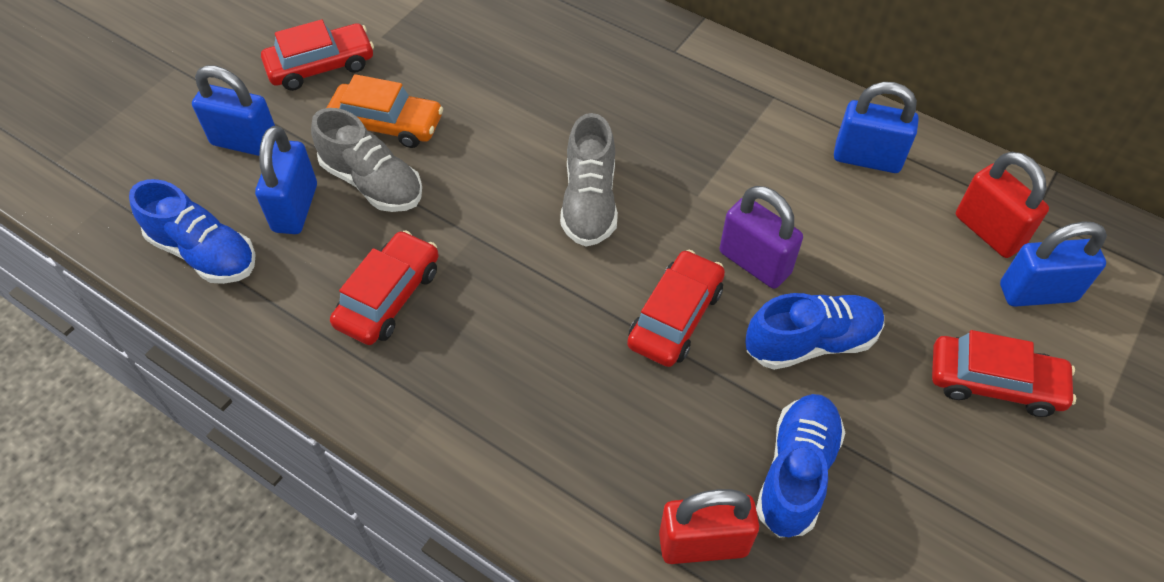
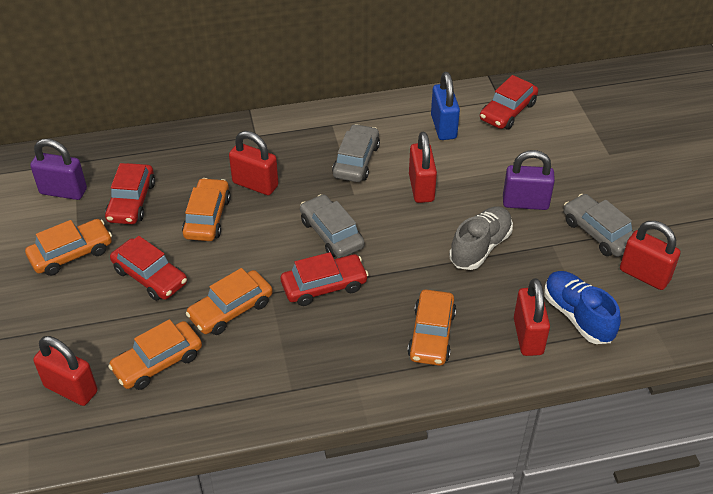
blue padlock: [192,65,275,156] [255,126,317,234] [834,82,919,173] [1000,221,1107,307] = 4 -> [431,72,460,140] = 1
blue shoe: [129,179,256,284] [745,293,884,370] [756,394,845,538] = 3 -> [544,271,621,344] = 1
grey car: none = 0 -> [300,194,365,258] [332,124,380,182] [563,194,634,257] = 3
grey shoe: [311,108,422,212] [560,113,618,247] = 2 -> [449,206,513,270] = 1
orange car: [327,74,443,148] = 1 -> [25,219,112,276] [108,319,202,390] [182,178,231,241] [186,268,273,335] [407,290,456,366] = 5
purple padlock: [720,186,803,289] = 1 -> [30,139,87,200] [503,150,555,210] = 2
red padlock: [659,489,759,564] [956,152,1049,258] = 2 -> [33,336,97,406] [229,131,278,195] [409,132,437,203] [514,278,550,356] [620,221,680,290] = 5

